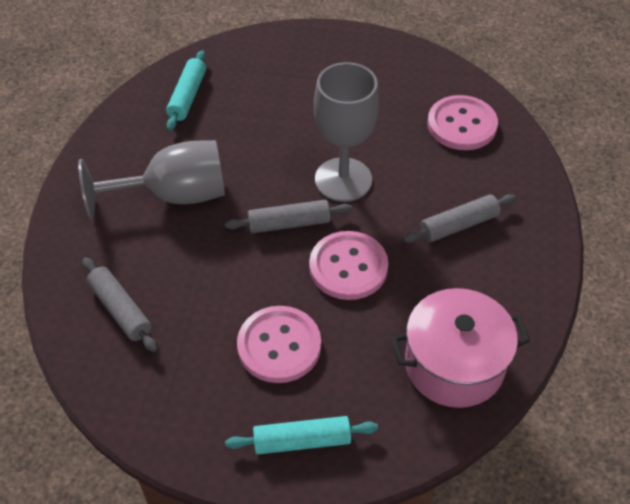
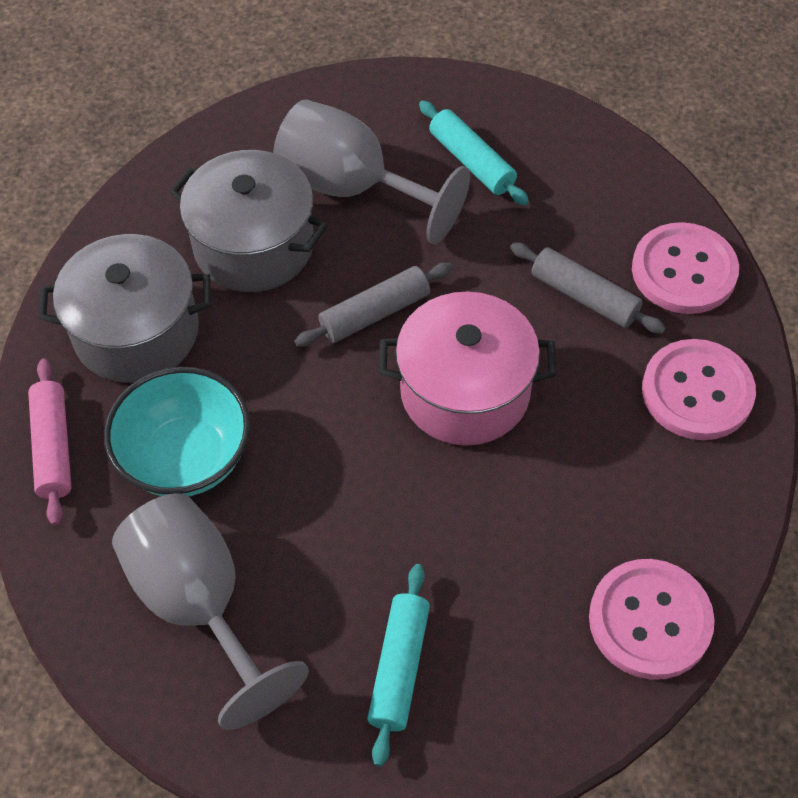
grey pot: none = 0 -> [39,234,211,383] [170,150,328,292] = 2
grey rolling pin: [82,257,157,352] [225,200,353,233] [403,194,516,243] = 3 -> [294,263,452,347] [510,242,666,334] = 2
pink rolling pin: none = 0 -> [28,358,72,526] = 1
turquoise bowl: none = 0 -> [104,367,250,496] = 1

